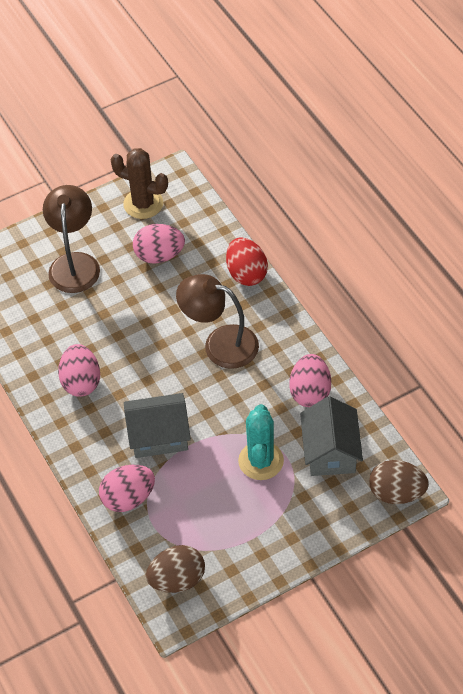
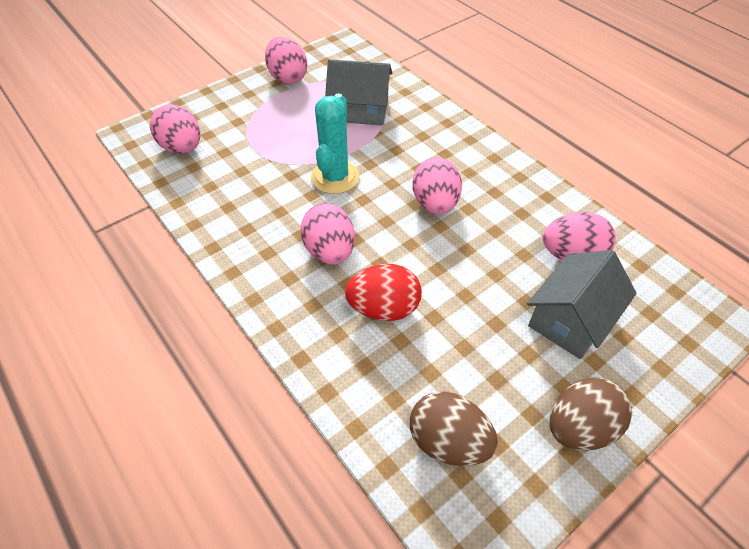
brown cactus: [110,148,168,219] = 1 -> none = 0
brown lamp: [43,185,100,293] [176,274,259,369] = 2 -> none = 0
pink egg: [58,344,100,397] [99,465,155,512] [133,224,185,264] [289,354,331,407] = 4 -> [150,105,200,154] [265,37,307,85] [301,203,355,265] [412,157,462,214] [543,212,616,260] = 5

